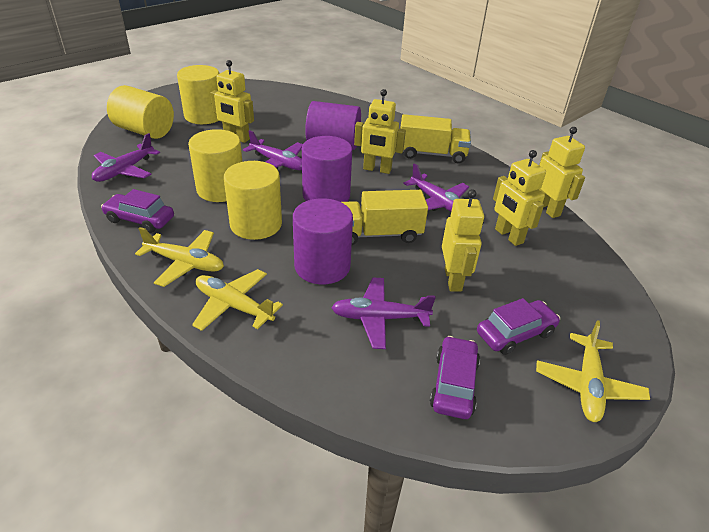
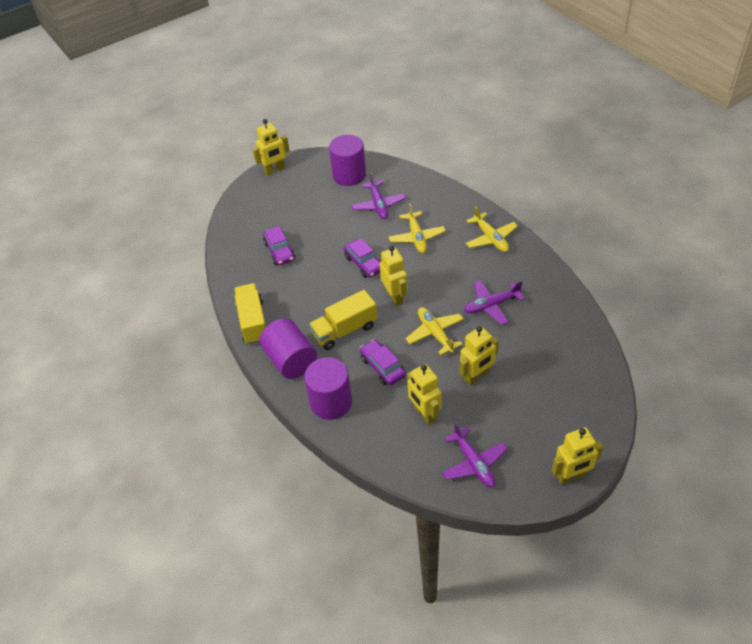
purple plane: [92,133,160,182] [243,130,303,170] [331,278,436,349] [403,163,469,212] = 4 -> [351,173,406,219] [442,422,508,488] [464,280,525,325] = 3
yellow cylinder: [107,85,174,139] [177,65,219,124] [188,129,242,202] [224,161,282,240] = 4 -> none = 0

